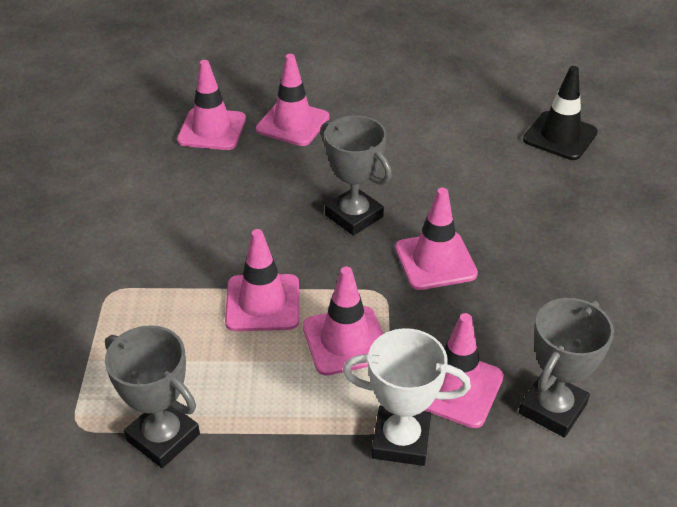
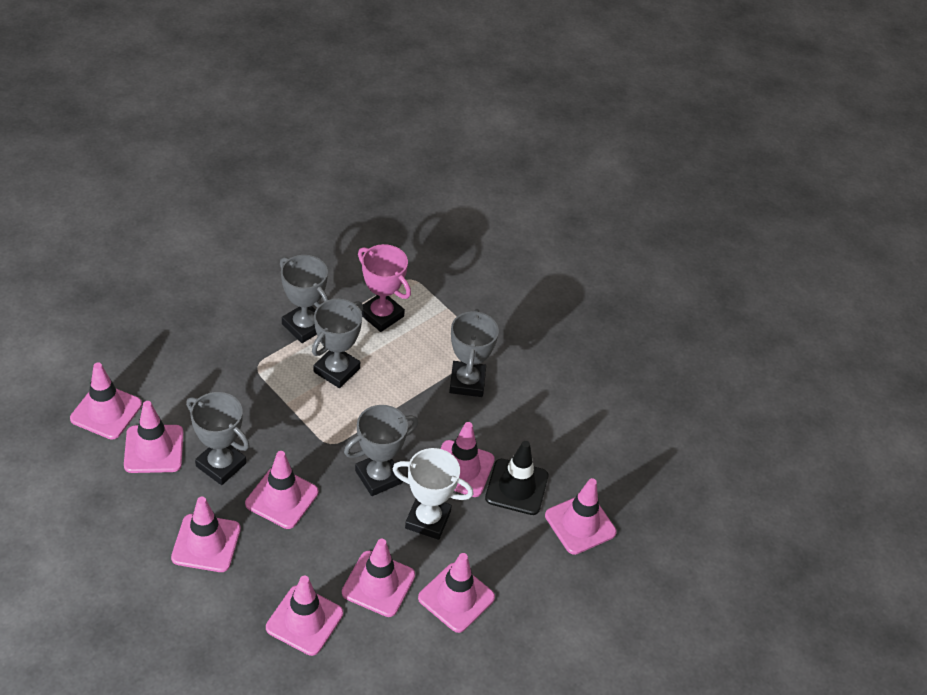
grey trophy: [105,325,200,468] [321,115,392,236] [519,298,614,438] = 3 -> [186,392,250,485] [280,255,329,343] [312,299,363,388] [344,405,418,496] [449,309,499,397] = 5
pink traffic cone: [177,60,246,150] [225,229,299,331] [256,54,329,146] [303,267,383,376] [395,188,478,290] [425,313,504,428] = 6 -> [70,363,142,440] [124,401,184,473] [171,497,241,572] [245,451,318,529] [266,576,343,656] [342,539,415,617] [418,553,495,633] [440,422,495,497] [545,478,617,555] = 9
pink trophy: none = 0 -> [358,244,411,332] = 1

